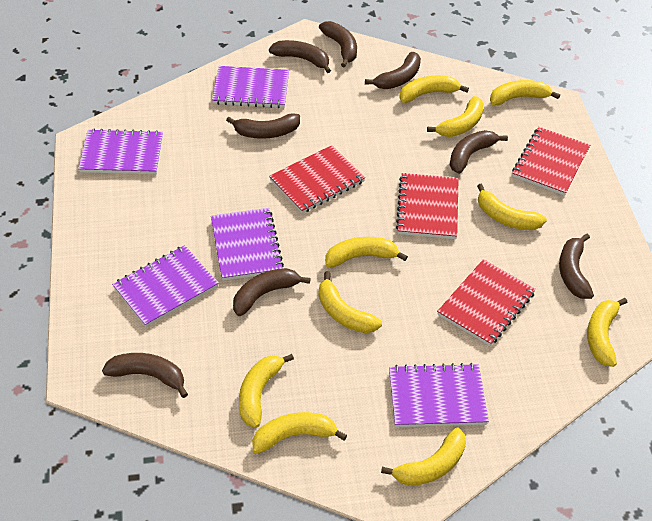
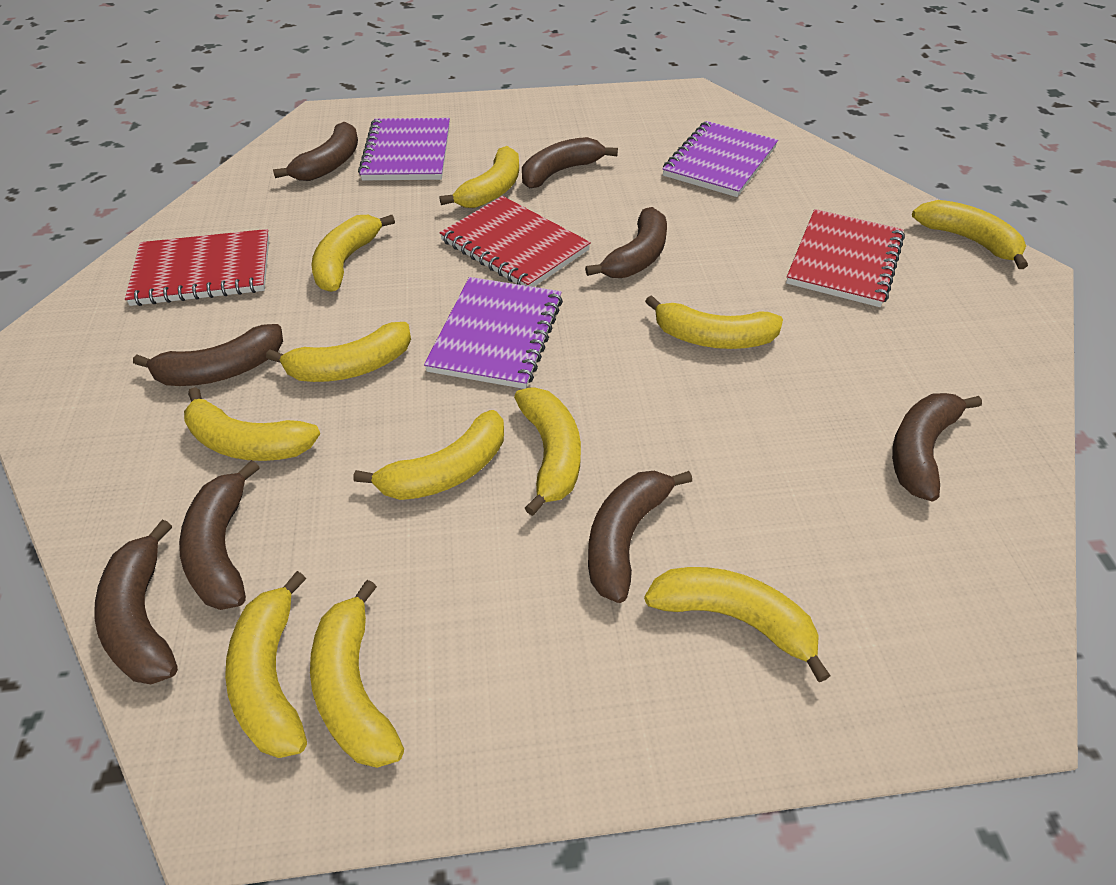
purple notebook: [78,129,163,174] [112,245,219,327] [211,208,284,281] [212,66,289,108] [389,363,489,427] = 5 -> [358,118,450,180] [424,277,563,389] [663,121,778,197] = 3
red notebook: [269,145,365,213] [396,173,459,239] [437,259,536,346] [512,127,590,196] = 4 -> [125,229,269,306] [439,196,591,287] [786,209,905,307] = 3
yellow banana: [239,354,294,428] [252,412,347,454] [319,272,382,333] [325,237,408,268] [381,428,466,486] [399,76,469,103] [427,96,484,137] [477,184,547,230] [490,80,560,105] [587,298,627,367] = 10 -> [184,387,320,461] [225,571,307,758] [266,322,411,382] [310,580,404,768] [312,215,395,292] [353,410,504,500] [439,146,519,208] [514,388,581,516] [644,567,831,682] [645,295,783,349] [912,200,1028,269] = 11

